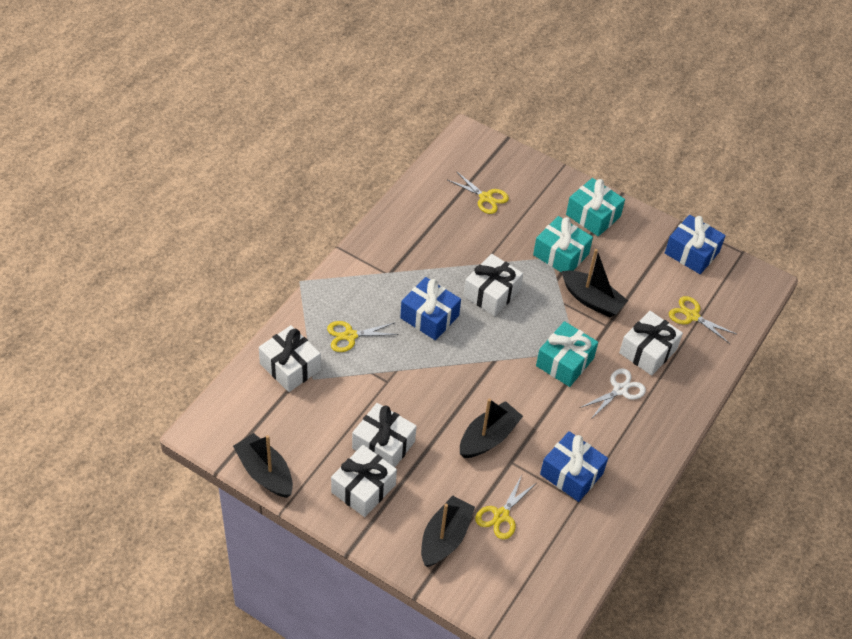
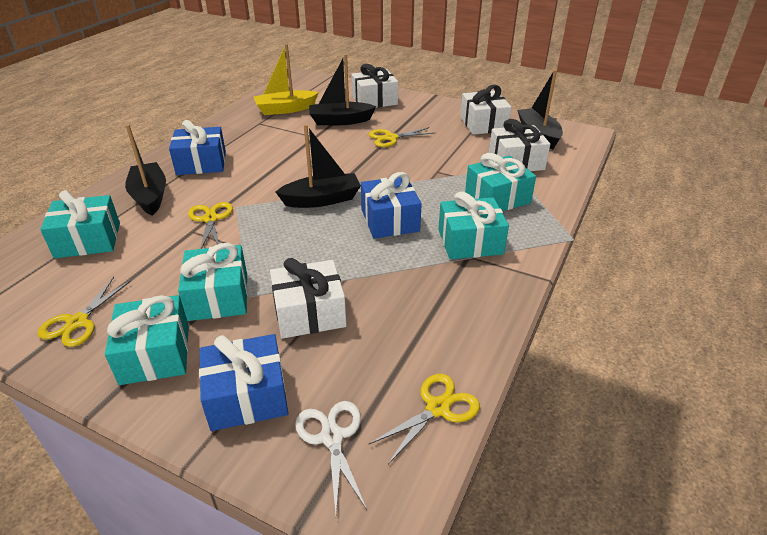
turquoise gift: [533,216,593,273] [536,321,598,387] [566,178,625,236] = 3 -> [40,190,120,258] [105,295,189,385] [178,243,248,321] [438,191,509,259] [465,153,536,211] = 5
white gift: [259,325,321,392] [331,445,397,517] [352,403,417,467] [463,254,523,316] [619,311,683,376] = 5 -> [270,258,347,339] [351,64,398,108] [460,85,512,135] [489,119,550,171] = 4
yellow boat: none = 0 -> [254,44,319,115] = 1

